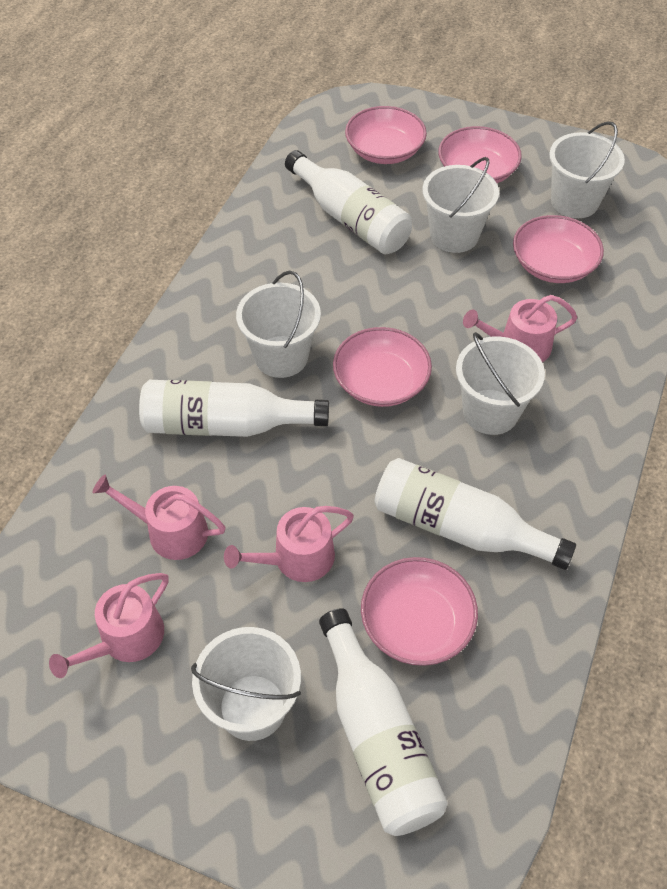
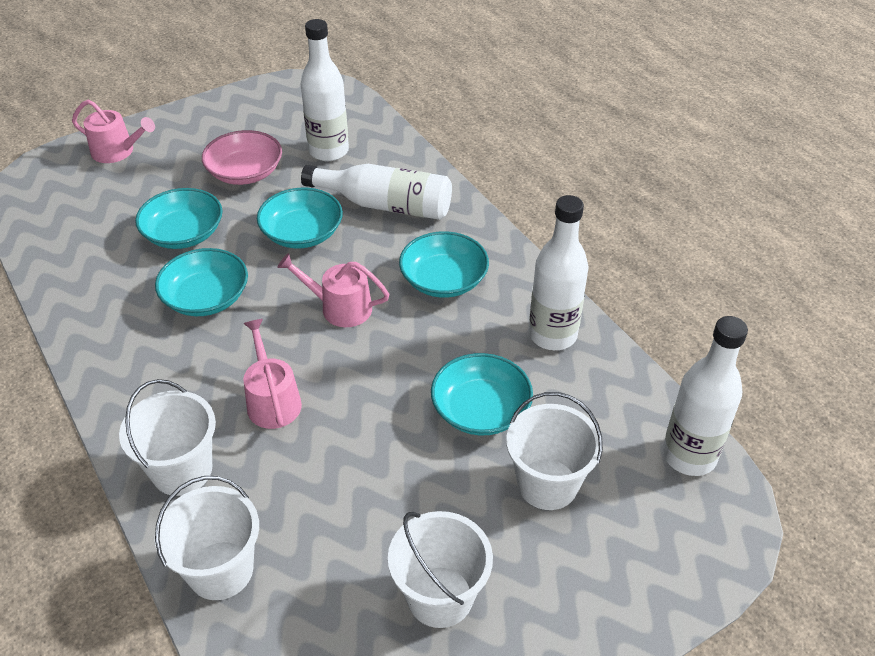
pink bowl: [333,327,432,407] [345,106,427,164] [361,557,478,666] [438,126,522,183] [513,215,604,283] = 5 -> [202,130,282,185] = 1
pink watering can: [49,573,169,678] [92,475,226,560] [224,506,354,582] [463,295,578,362] = 4 -> [72,100,155,163] [243,319,302,429] [277,253,390,327] = 3
turquoise bowl: none = 0 -> [135,188,223,249] [155,248,248,316] [257,188,343,249] [399,231,489,298] [431,353,533,435] = 5
white bucket: [191,627,301,741] [236,271,321,378] [423,157,499,253] [456,332,545,435] [549,121,625,218] = 5 -> [119,379,216,496] [155,476,259,600] [388,511,493,628] [506,392,603,510] = 4

